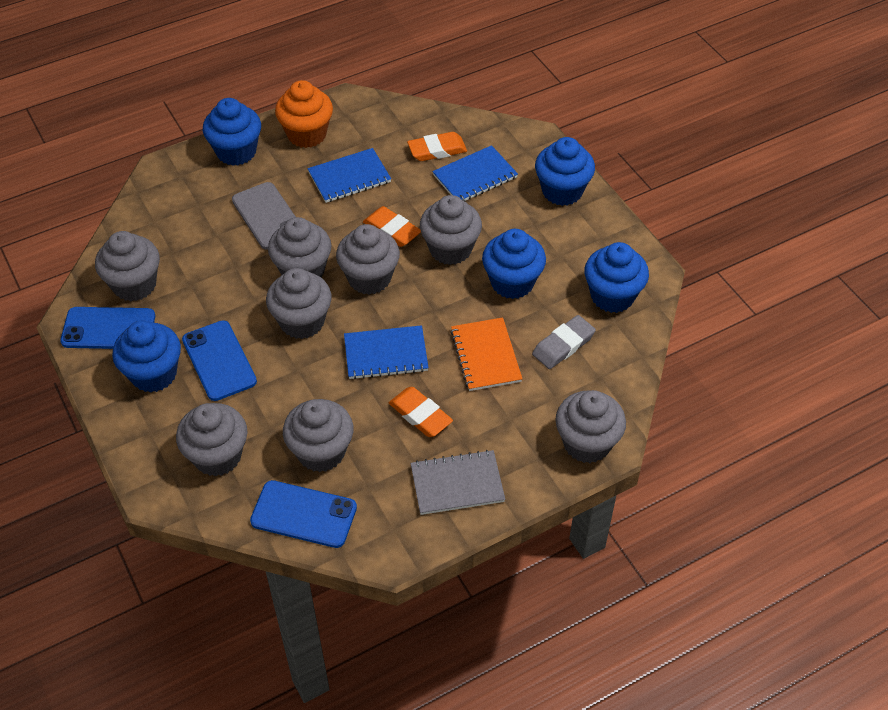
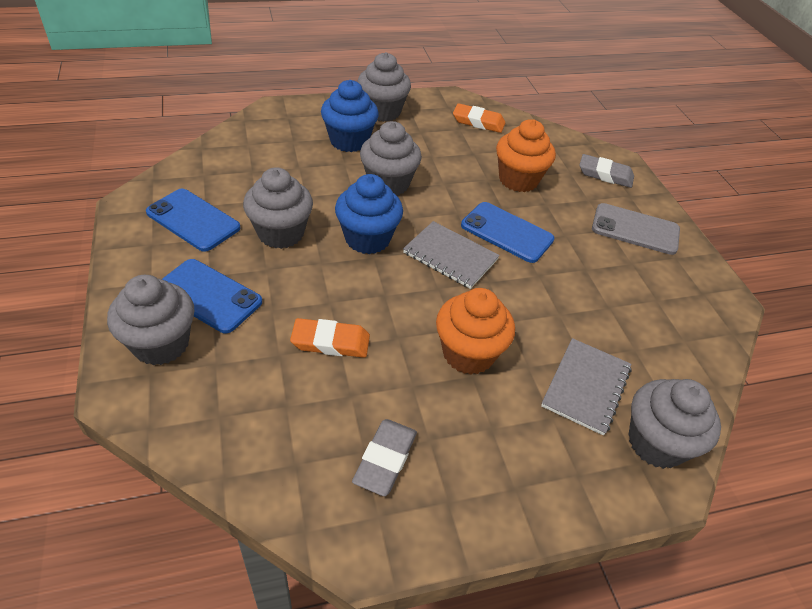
blue cupcake: [112,320,181,393] [203,98,261,166] [482,229,546,299] [535,137,595,206] [584,242,649,313] = 5 -> [321,80,379,152] [335,174,403,254] = 2
blue notebook: [308,148,391,203] [344,325,429,380] [432,145,518,201] = 3 -> none = 0
grey cupcake: [95,231,160,302] [176,403,248,477] [266,268,332,339] [268,217,331,278] [283,399,354,472] [336,224,400,295] [420,195,482,265] [555,390,626,463] = 8 -> [107,275,194,365] [243,167,313,249] [357,52,411,122] [360,121,422,195] [628,379,721,469] = 5
grey eraser: [532,315,596,369] = 1 -> [352,419,417,496] [579,154,634,188] = 2
grey notebook: [410,450,505,515] = 1 -> [403,221,500,289] [541,338,631,436] = 2
orange cupcake: [275,80,333,148] = 1 -> [436,288,515,374] [496,119,556,192] = 2
orange eraser: [363,206,421,247] [389,387,453,437] [407,132,467,161] = 3 -> [290,318,370,358] [453,103,505,133] = 2
orange notebook: [450,317,522,391] = 1 -> none = 0

